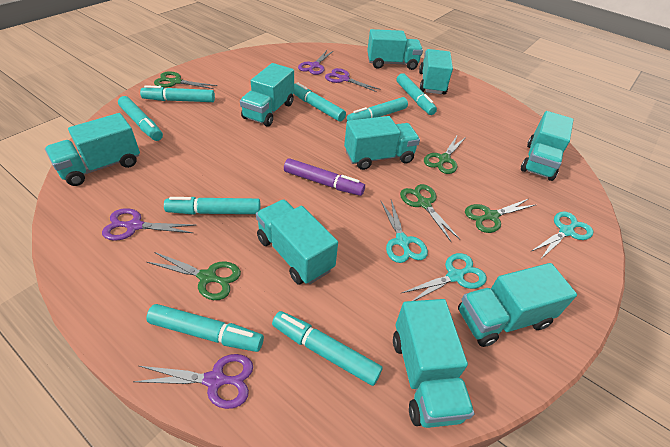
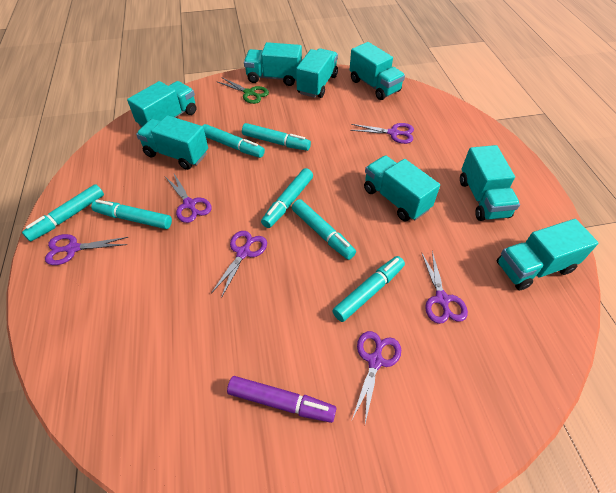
green scissors: [147,252,241,300] [154,71,217,89] [400,184,461,242] [424,134,466,174] [465,199,535,233] = 5 -> [216,77,269,104] = 1
purple scissors: [102,208,195,241] [133,354,253,409] [298,50,333,75] [325,68,380,92] = 4 -> [45,234,128,265] [166,174,212,223] [211,231,267,298] [350,123,414,144] [352,331,401,424] [421,251,468,324] = 6
turquoise marker: [118,96,163,141] [140,85,215,102] [146,304,264,352] [164,197,260,215] [272,311,383,386] [294,82,346,122] [347,97,408,121] [397,73,437,115] = 8 -> [22,184,104,242] [91,200,172,229] [202,124,265,158] [242,123,311,151] [261,168,313,228] [292,199,356,260] [332,256,405,322] = 7
turquoise scissors: [381,200,428,263] [402,253,487,301] [532,211,593,260] = 3 -> none = 0
turquoise truck: [45,113,140,186] [240,63,294,126] [256,200,338,285] [344,116,420,170] [367,29,423,70] [393,299,474,428] [419,49,453,94] [458,263,577,347] [521,111,574,181] = 9 -> [127,81,197,128] [136,115,208,170] [244,42,302,86] [296,48,338,98] [350,42,405,100] [364,155,440,221] [460,145,520,221] [497,219,598,290] = 8

